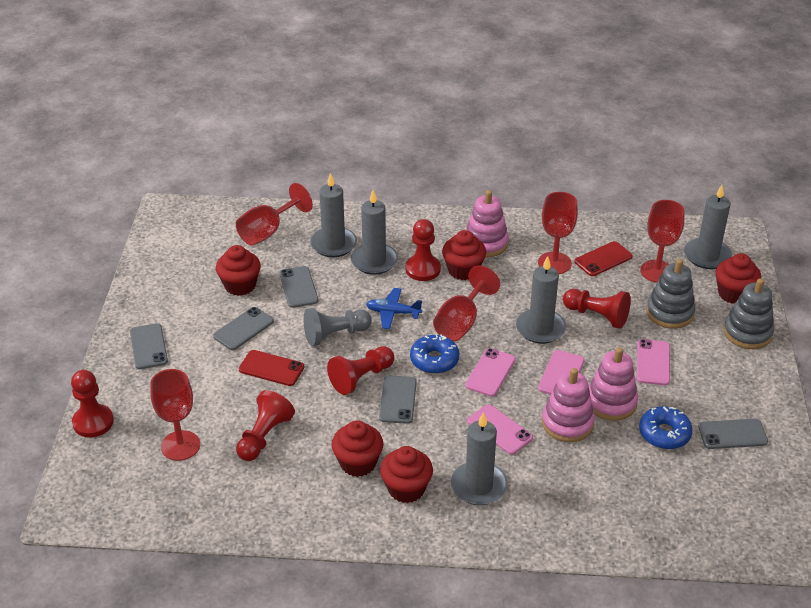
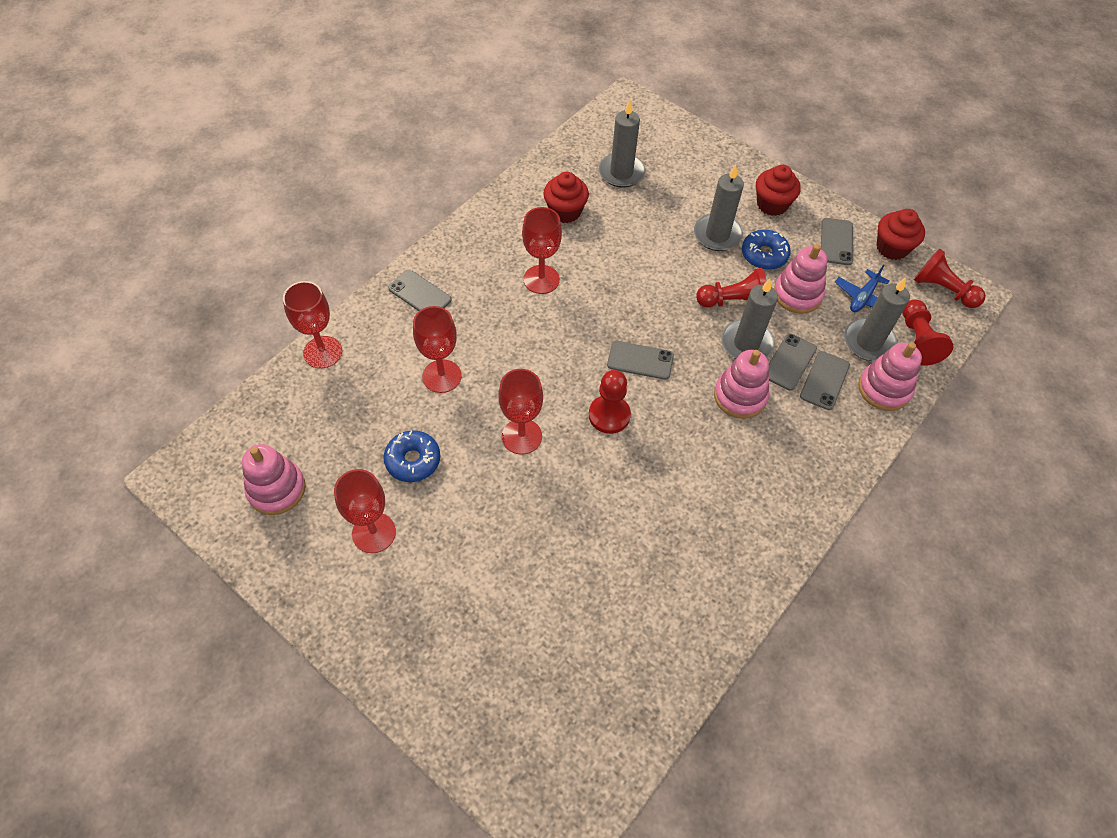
grey candle: [310,173,357,257] [351,190,398,275] [451,412,508,505] [516,256,566,344] [684,185,732,269] = 5 -> [599,100,645,188] [694,165,744,251] [721,279,778,359] [844,277,910,361] = 4
grey pawn: [304,308,372,346] = 1 -> none = 0
grey stacking toy: [646,259,695,329] [723,278,774,349] = 2 -> none = 0
pink phone: [465,348,516,397] [467,404,533,455] [538,350,585,395] [637,339,670,385] = 4 -> none = 0
pink stacking toy: [466,190,509,257] [542,368,595,442] [588,347,638,421] = 3 -> [242,444,306,515] [714,350,769,419] [774,244,827,314] [858,342,922,411] = 4
red cupcake: [216,245,261,296] [331,420,383,477] [380,446,433,503] [442,230,486,280] [715,253,761,304] = 5 -> [543,172,589,223] [756,165,801,216] [877,209,925,260] = 3
red pawn: [71,370,114,438] [236,390,295,461] [327,346,394,395] [405,219,441,281] [563,289,630,329] = 5 -> [589,370,631,434] [696,268,767,308] [903,300,954,366] [914,248,986,308] = 4
red phone: [239,350,304,386] [574,241,633,276] = 2 -> none = 0

